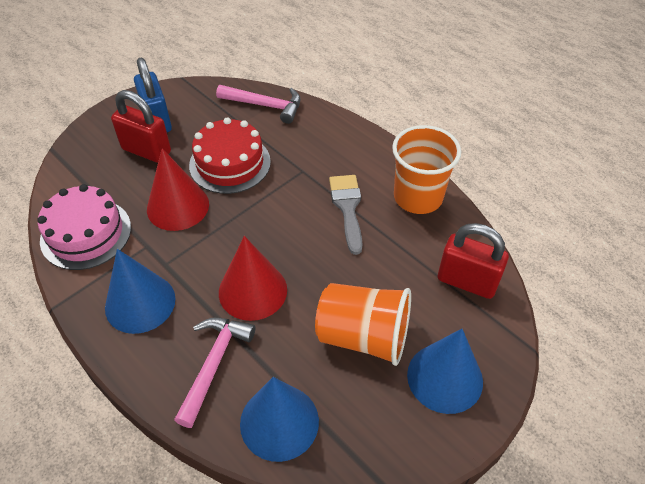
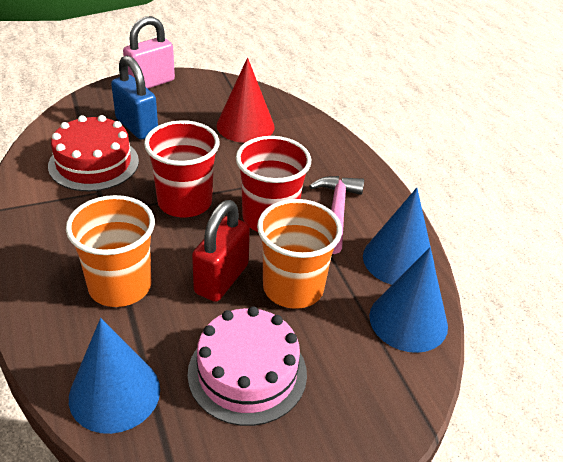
grey brush: [329,175,362,255] = 1 -> none = 0
pink hammer: [174,318,255,428] [216,85,301,124] = 2 -> [309,176,364,254] = 1
pink padlock: none = 0 -> [123,16,175,89] = 1
red cone: [147,148,209,231] [219,236,287,321] = 2 -> [217,57,275,143] = 1
red cup: none = 0 -> [144,120,219,217] [236,136,311,232] = 2
red padlock: [111,90,171,163] [438,223,509,299] = 2 -> [192,200,250,302] = 1

